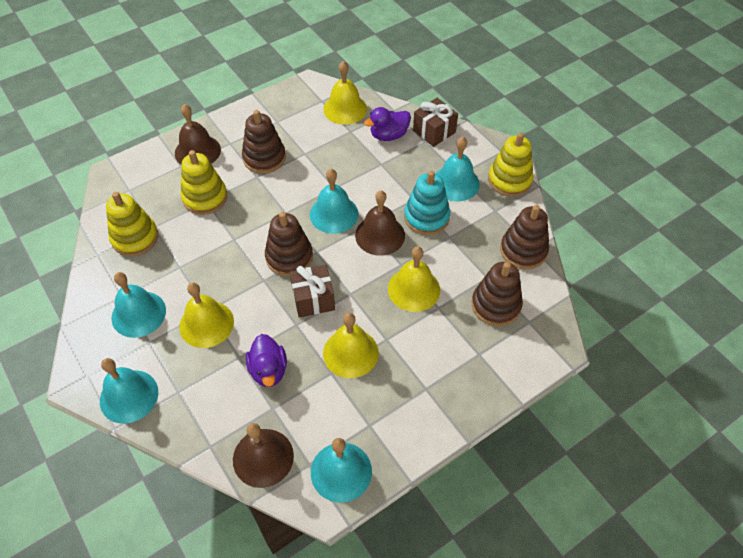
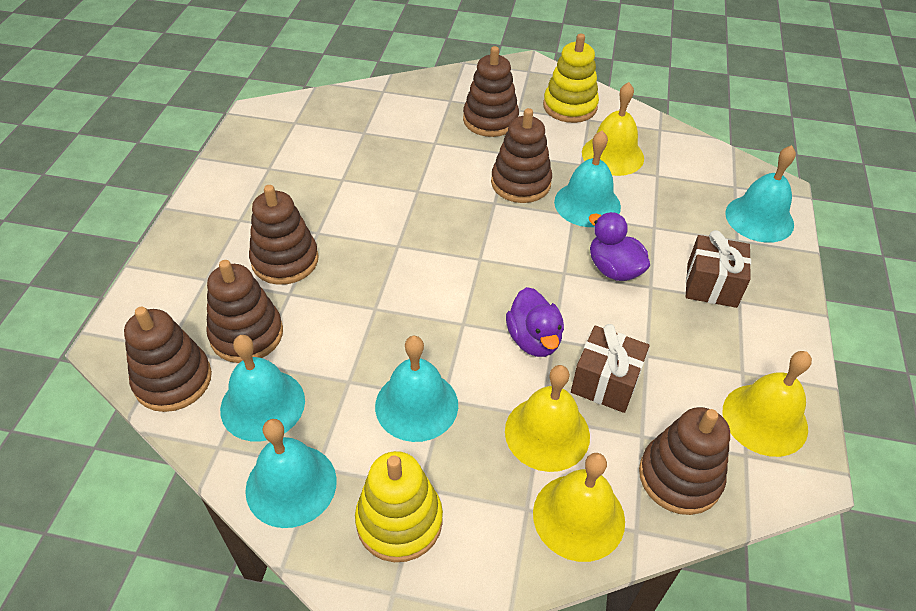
brown bell: [175,104,221,165] [233,423,294,488] [355,191,405,256] = 3 -> none = 0
brown stacking toy: [242,110,286,174] [265,212,313,276] [472,262,523,326] [500,205,549,270] = 4 -> [124,307,212,412] [206,260,283,363] [249,185,319,285] [463,46,519,137] [491,108,552,203] [639,407,730,515] = 6
turquoise stacking toy: [404,171,450,235] = 1 -> none = 0
yellow stacking toy: [106,192,158,256] [181,150,227,215] [488,133,533,197] = 3 -> [355,451,443,562] [543,33,599,123] = 2

